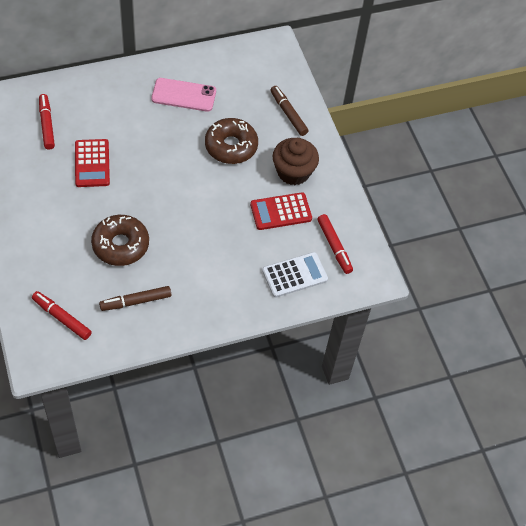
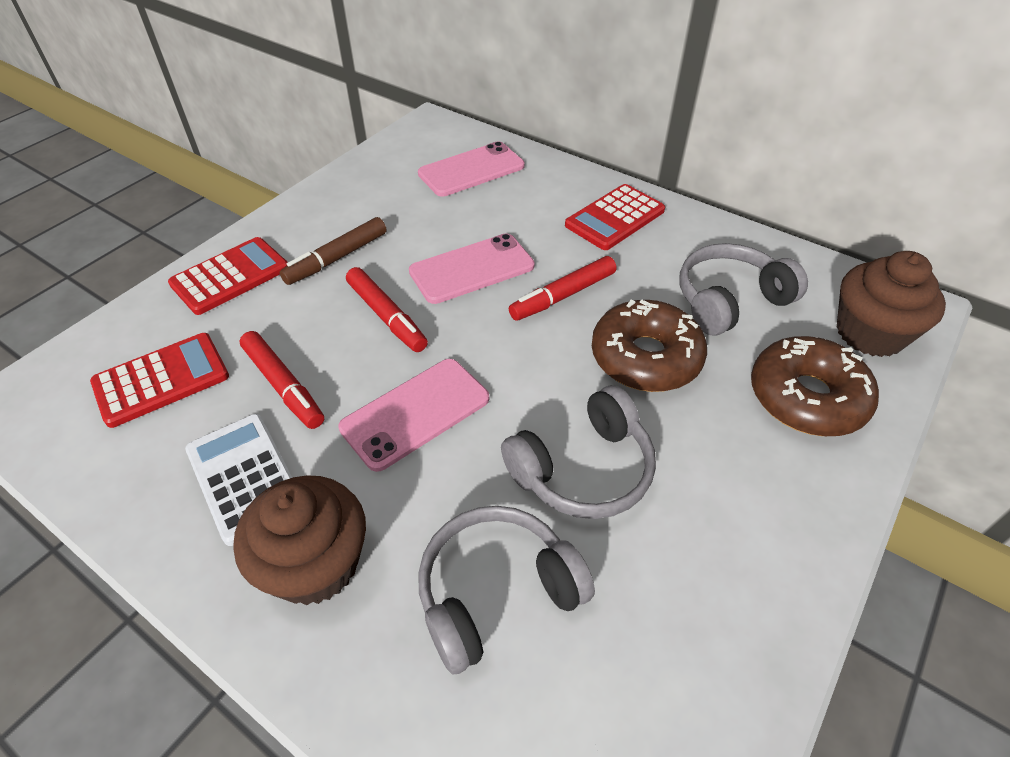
brown cupcake: [272,138,319,185] = 1 -> [233,475,366,605] [837,251,946,357] = 2
brown marker: [99,286,171,311] [271,86,309,136] = 2 -> [280,217,387,285] = 1
grey headphones: none = 0 -> [418,506,595,674] [501,385,656,519] [680,243,808,336] = 3
pink phone: [151,78,216,112] = 1 -> [338,359,489,472] [409,233,535,304] [418,141,524,197] = 3
red calculator: [75,139,110,187] [250,192,312,230] = 2 -> [90,333,229,428] [168,237,288,315] [565,184,665,250] = 3

